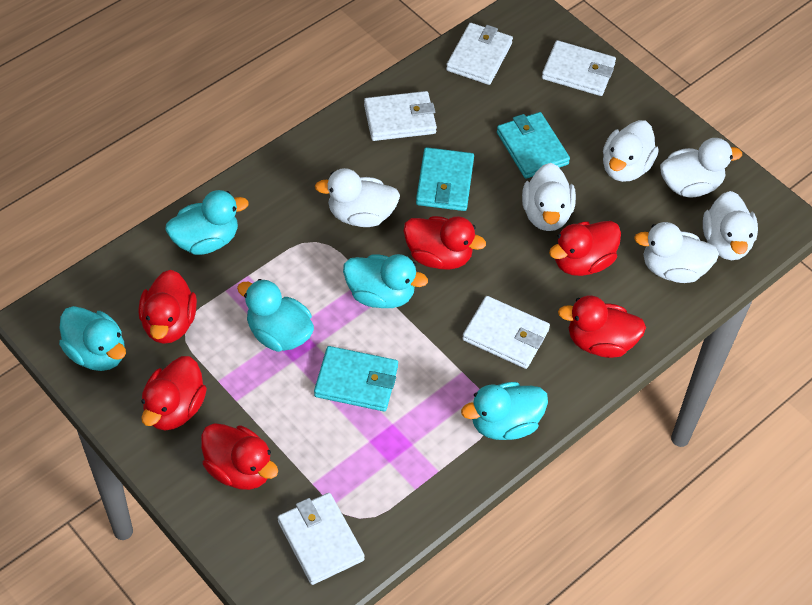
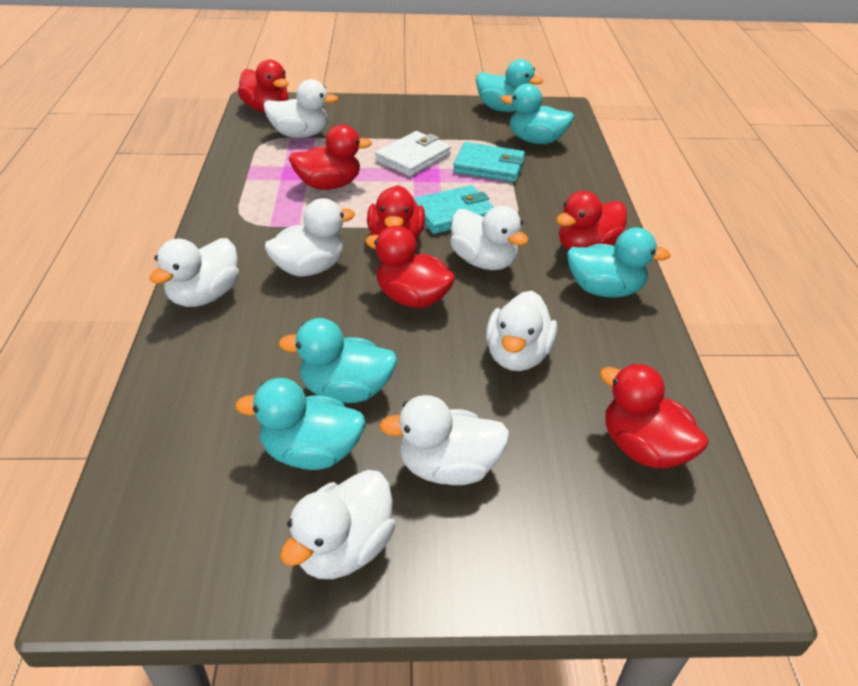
turquoise wallet: [314,346,398,411] [416,147,474,211] [497,112,570,179] = 3 -> [414,185,494,234] [453,142,525,182] = 2
white duck: [315,168,400,227] [522,163,576,231] [603,120,659,182] [634,222,719,283] [660,138,742,198] [703,191,758,260] = 6 -> [149,238,239,307] [263,79,339,138] [264,198,355,277] [280,470,395,579] [379,395,510,485] [450,206,529,270] [486,291,557,371] = 7
white wallet: [278,493,365,585] [364,91,437,141] [446,23,513,85] [462,296,550,369] [542,40,616,96] = 5 -> [375,131,451,177] = 1

